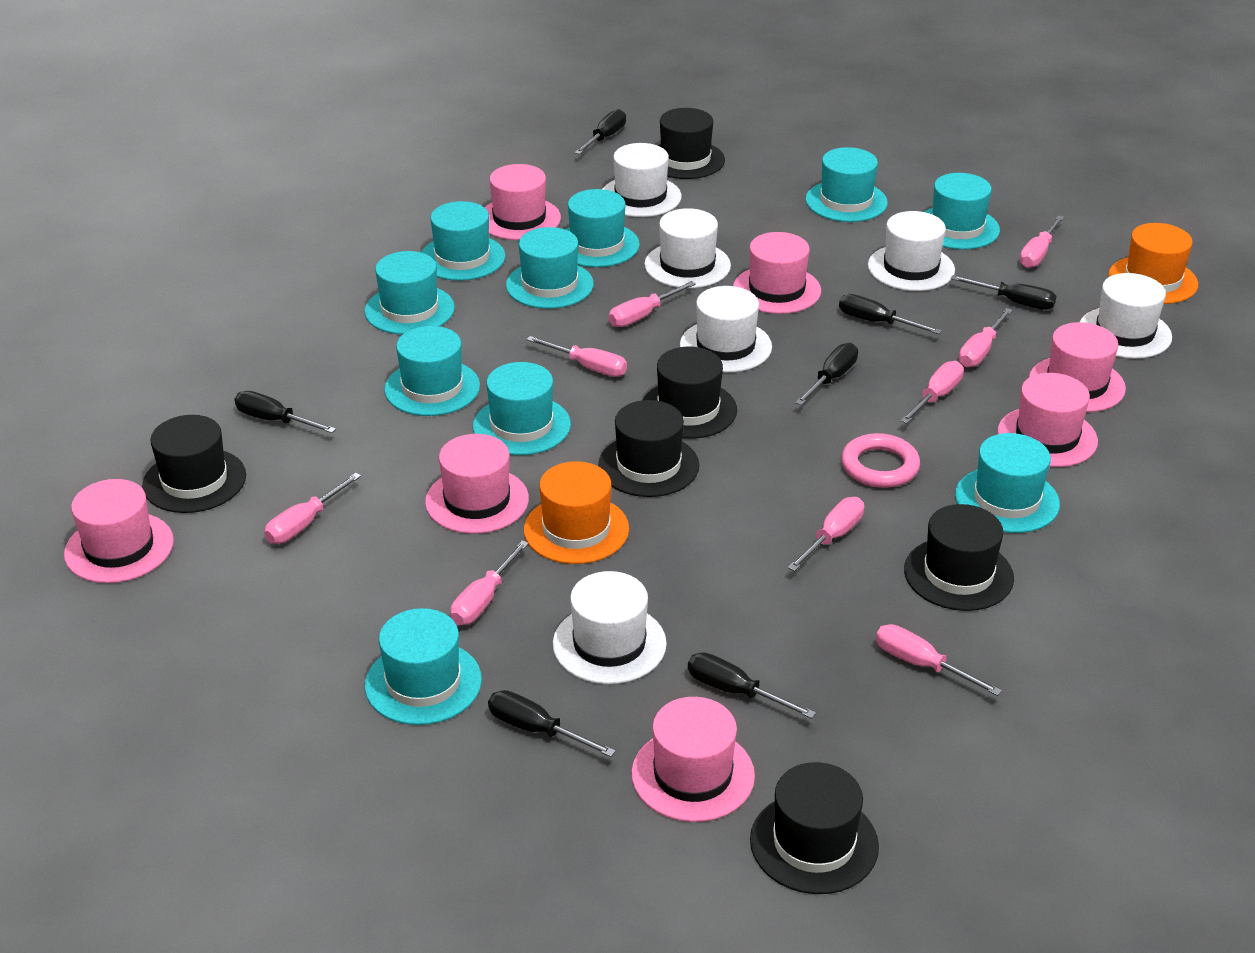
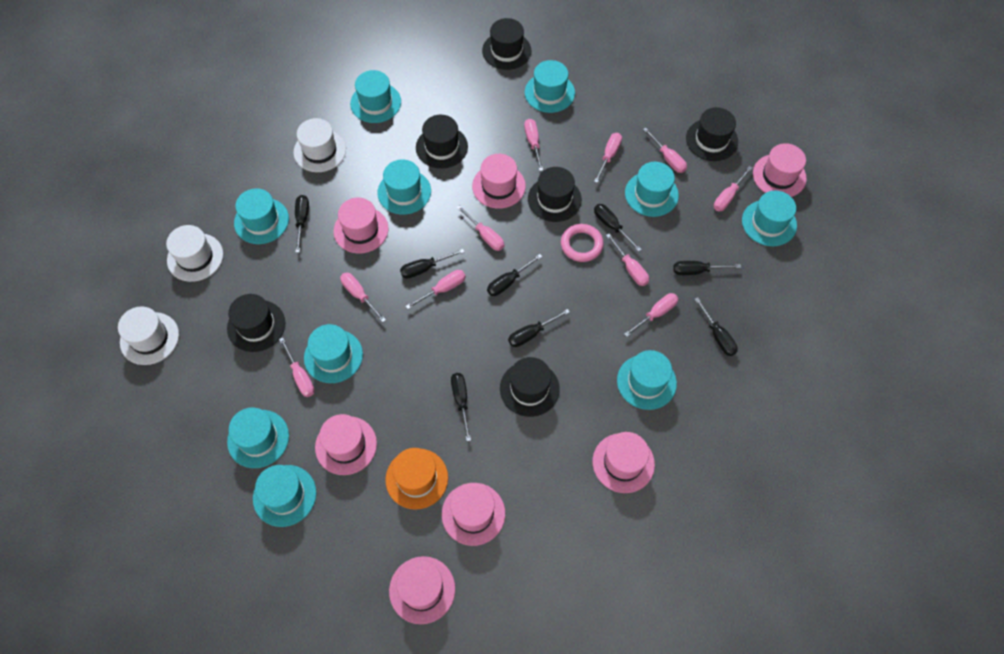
black screwdriver: [234,391,336,433] [488,690,616,757] [574,109,626,155] [688,652,816,719] [795,343,858,405] [839,294,942,334] [951,275,1057,310] = 7 -> [295,195,309,253] [400,249,464,279] [451,373,471,441] [487,254,542,296] [508,309,570,347] [594,204,642,252] [673,261,741,275] [694,297,738,356] = 8
orange hat: [524,461,629,564] [1108,223,1198,304] = 2 -> [385,448,448,510] = 1
pink screwdriver: [264,473,361,544] [450,540,529,625] [526,336,627,377] [609,281,696,327] [788,497,864,571] [876,624,1002,696] [901,361,964,424] [959,308,1013,367] [1020,215,1064,268] = 9 -> [279,337,315,397] [340,272,386,322] [405,270,466,309] [457,205,504,251] [524,119,543,171] [594,133,622,183] [606,234,649,286] [624,293,678,337] [643,128,687,173] [714,166,753,211] = 10
white hat: [553,571,667,684] [603,143,682,217] [644,208,731,288] [680,286,772,372] [868,211,955,291] [1080,273,1172,359] = 6 -> [118,306,179,365] [166,225,223,282] [294,118,346,172] = 3

